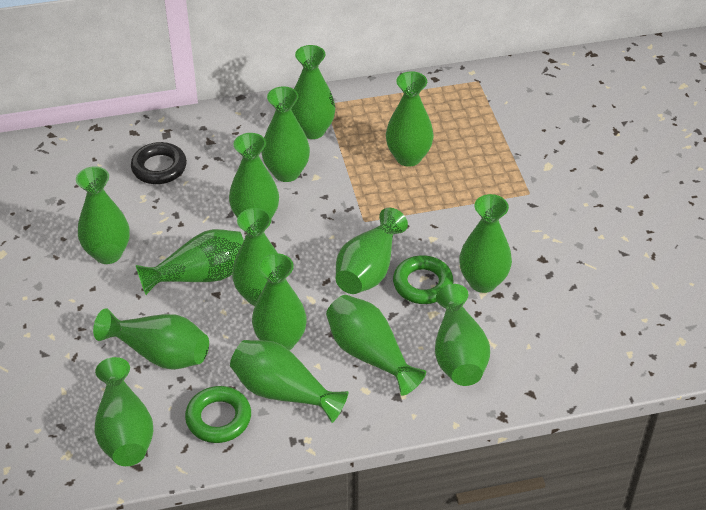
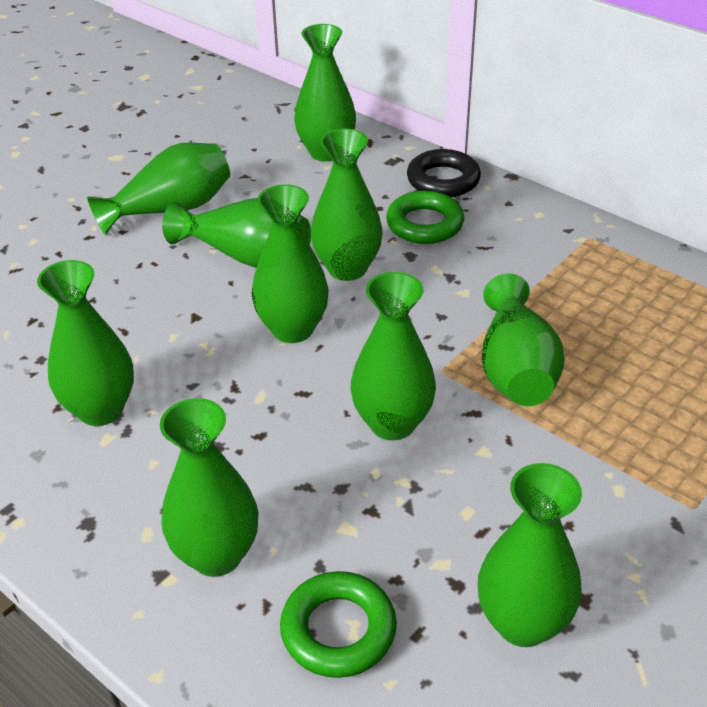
green vase: [76,166,130,264] [93,308,209,370] [94,357,153,466] [136,229,244,295] [229,133,279,218] [230,340,348,423] [232,208,277,306] [252,253,307,351] [261,86,310,182] [291,45,335,139] [326,295,426,396] [336,208,408,294] [386,71,434,167] [435,284,490,386] [459,194,512,293] = 15 -> [37,260,134,426] [87,142,230,235] [160,398,258,577] [162,198,311,268] [251,184,329,343] [294,24,356,161] [311,129,382,281] [351,272,436,440] [478,463,582,647] [482,273,565,406] = 10

